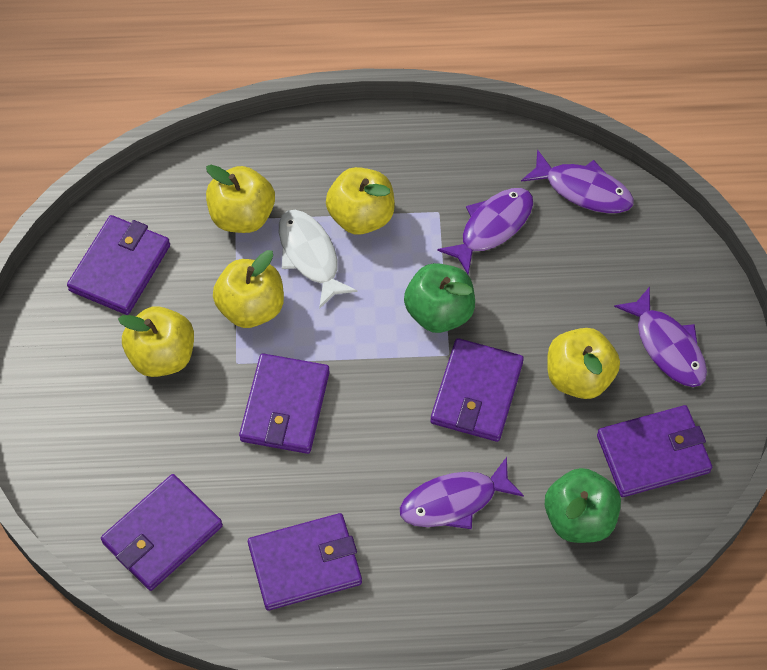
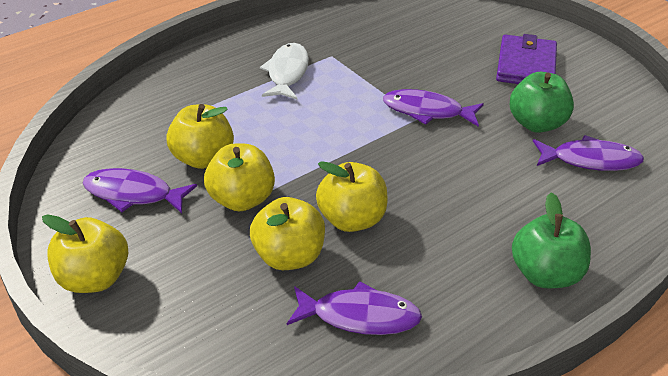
purple wallet: [67,215,170,315] [101,474,223,591] [239,353,330,454] [248,513,362,610] [431,338,524,442] [597,405,712,497] = 6 -> [496,34,557,84] = 1

